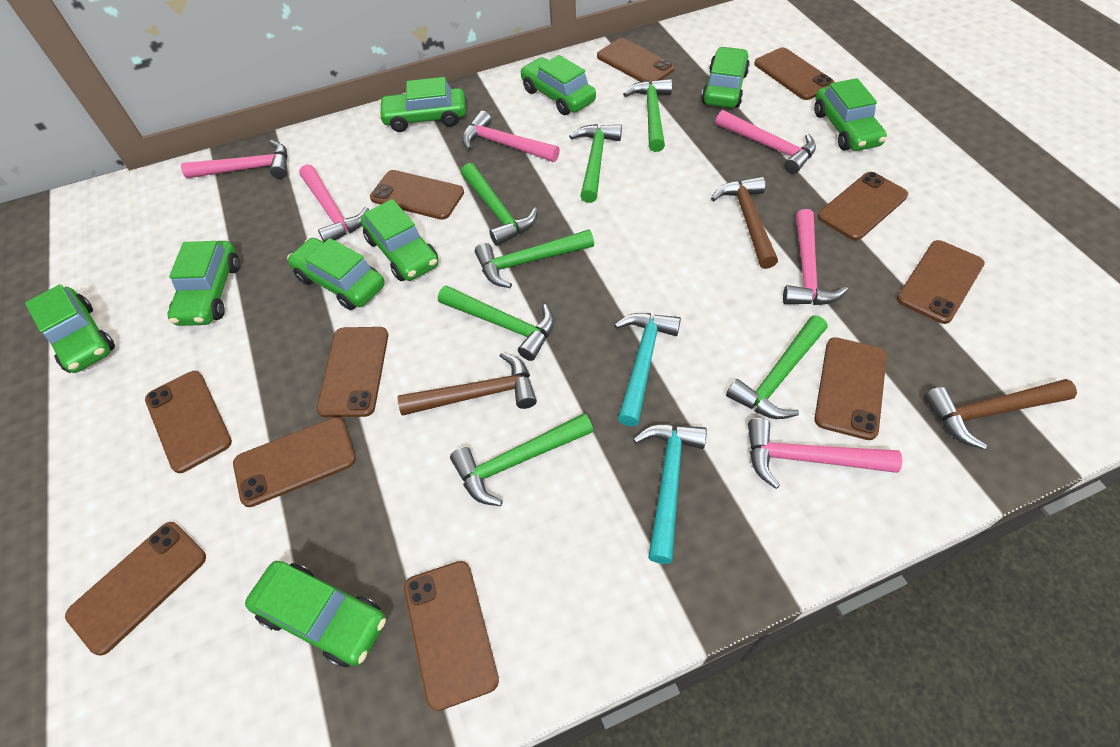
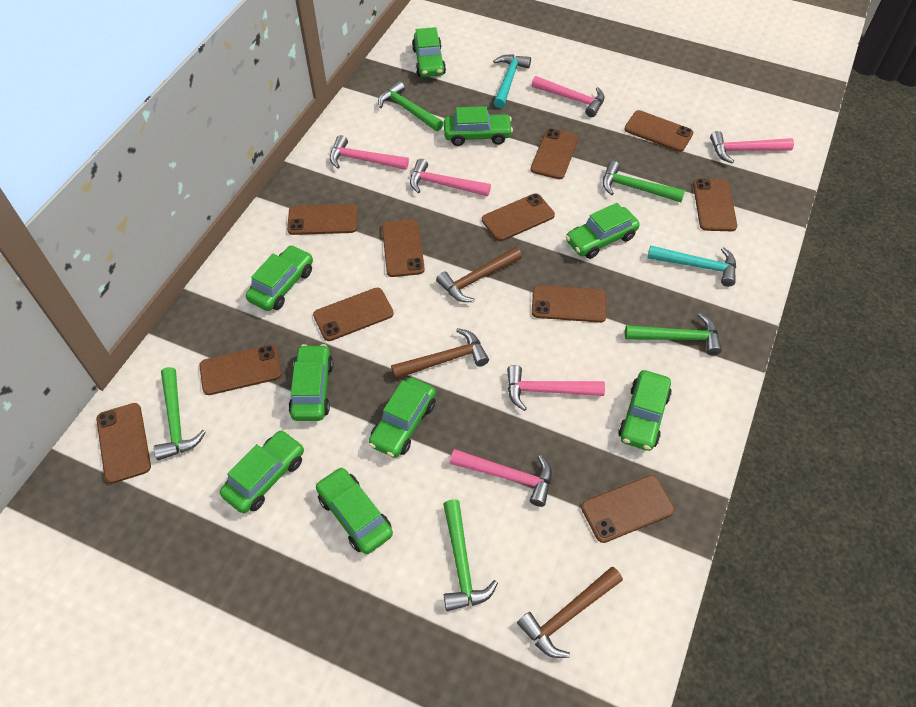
green hammer: [438,285,554,361] [450,413,593,506] [461,163,537,246] [475,229,594,288] [569,124,622,203] [623,79,672,152] [726,315,827,419] = 7 -> [154,367,206,460] [378,81,443,131] [443,499,498,611] [603,161,685,202] [625,313,722,355] = 5

